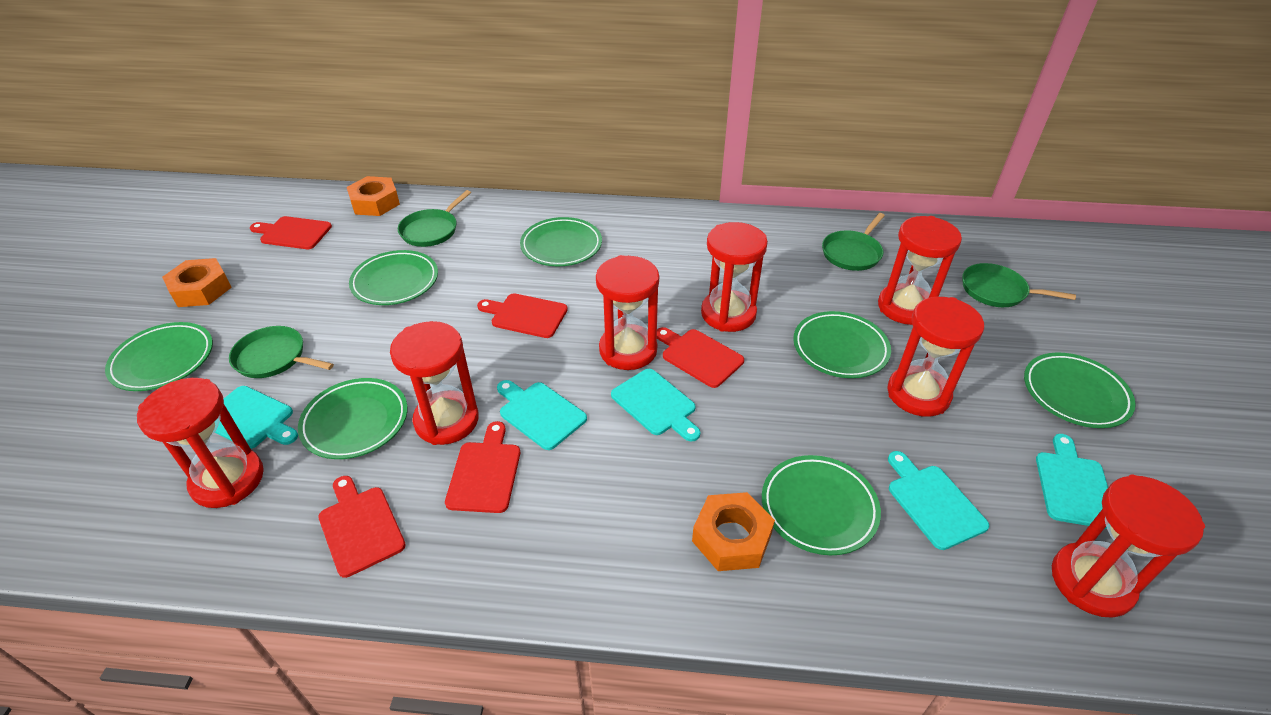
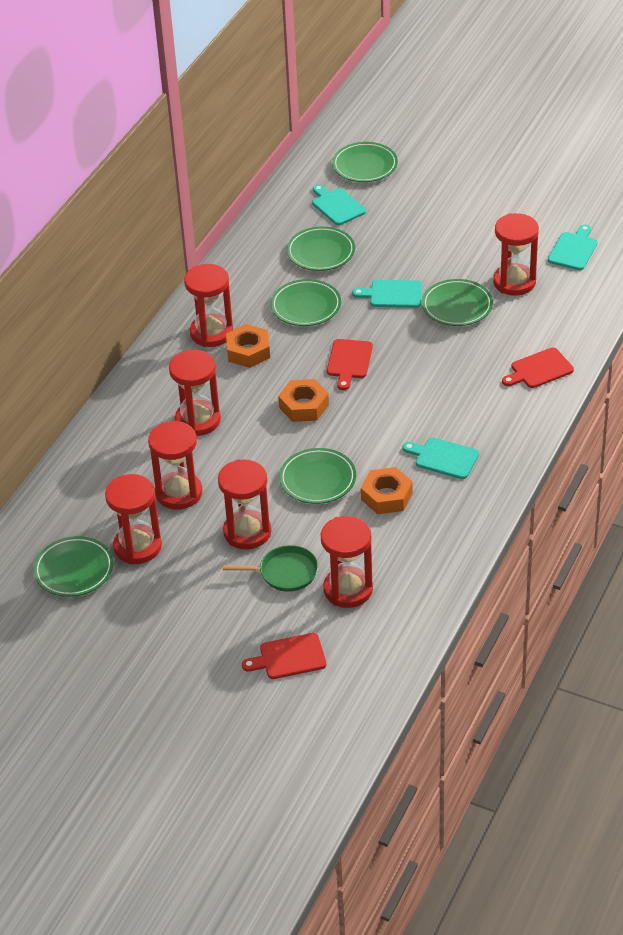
green pan: [229,326,334,378] [398,190,471,247] [822,213,885,271] [962,263,1076,307] = 4 -> [223,545,318,592] = 1
green plate: [105,322,213,391] [298,378,408,459] [349,250,438,305] [520,217,602,266] [762,455,881,555] [793,311,891,378] [1024,353,1136,428] = 7 -> [33,536,113,597] [271,279,341,326] [279,448,356,504] [287,226,355,271] [332,142,398,182] [422,279,493,326] = 6
red cutting board: [250,216,332,249] [318,476,406,578] [445,421,520,513] [477,293,568,338] [657,327,744,388] = 5 -> [242,633,326,679] [327,339,373,390] [502,347,574,388] = 3
turquoise cutting board: [215,386,298,449] [497,380,587,450] [611,369,701,442] [888,451,989,550] [1036,434,1108,529] = 5 -> [312,184,366,225] [352,280,422,308] [402,438,479,479] [548,224,598,270] = 4

